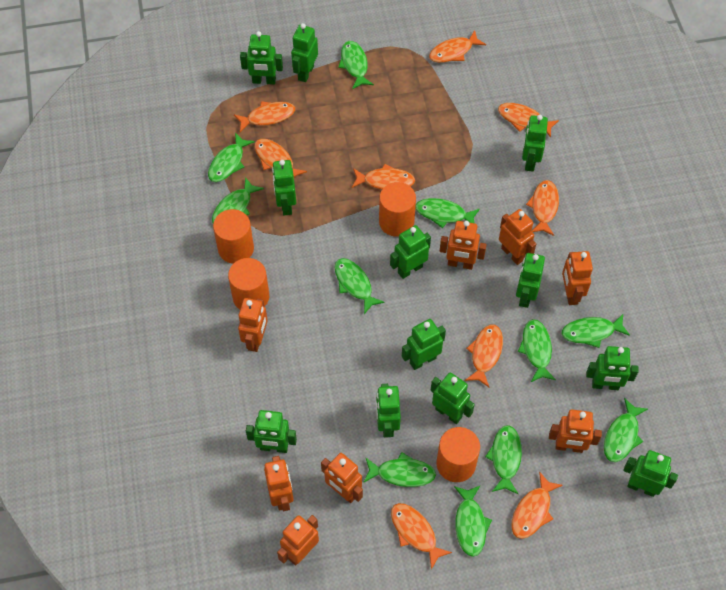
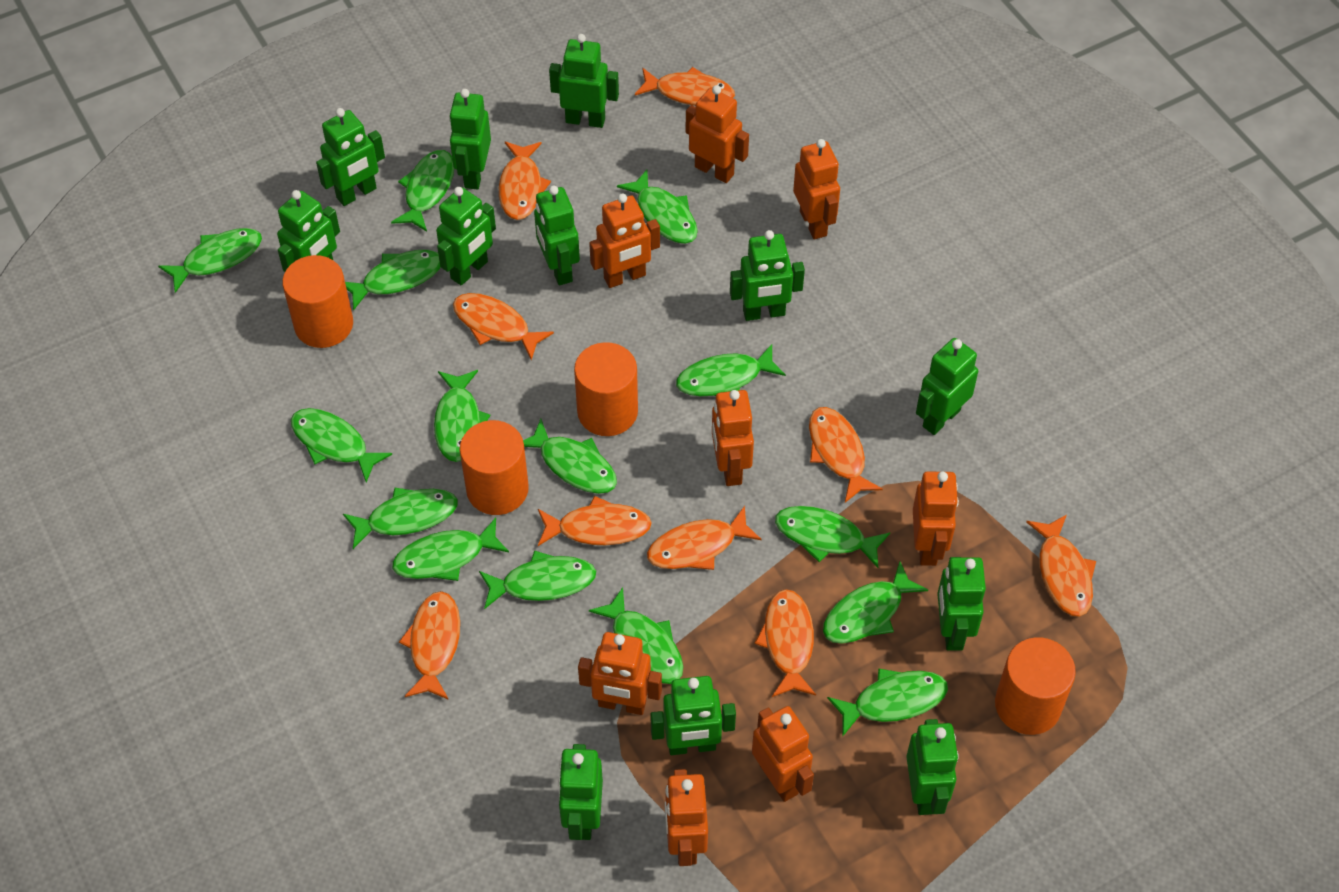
green fish: [208,133,255,182] [212,177,264,223] [335,258,385,314] [338,41,374,89] [363,452,436,487] [415,198,480,228] [454,485,492,557] [485,425,522,494] [518,319,556,382] [561,314,630,348] [604,398,648,462] = 11 -> [158,228,262,293] [291,408,392,483] [343,488,458,549] [345,250,441,311] [391,150,454,232] [392,518,509,581] [434,370,491,462] [479,550,596,609] [523,419,617,494] [589,587,683,684] [617,170,698,244] [676,344,786,396] [775,506,890,568] [823,562,928,644] [827,668,948,737] = 15

